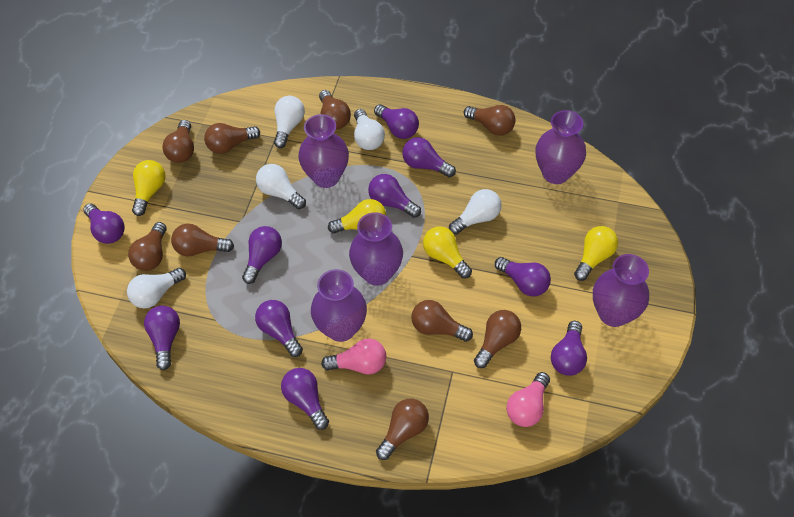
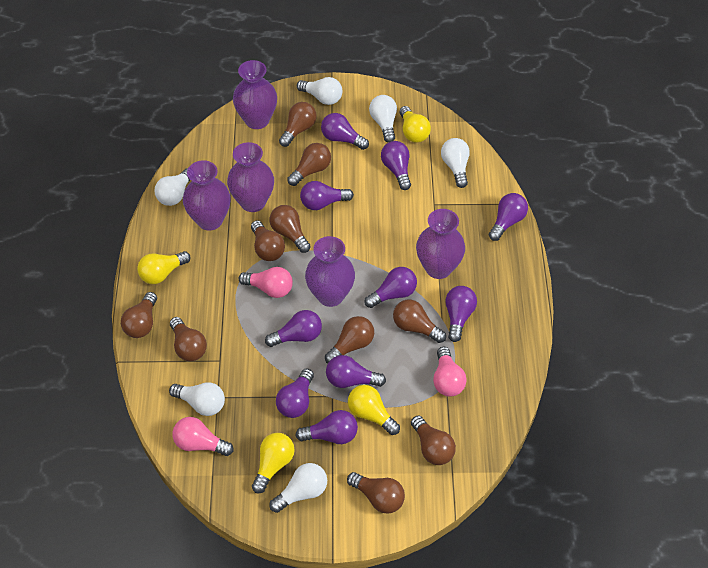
brown light bulb: [128,222,167,271] [162,120,194,163] [171,224,234,257] [204,123,260,154] [319,90,351,129] [376,399,429,460] [412,300,473,342] [464,105,516,136] [474,310,521,368] = 9 -> [121,292,157,338] [170,317,207,361] [251,220,285,261] [270,205,311,253] [279,102,317,147] [287,143,331,186] [325,316,374,363] [347,472,405,514] [393,300,446,343] [411,415,456,465] = 10
pink light bulb: [321,339,386,375] [506,372,550,427] = 2 -> [172,417,234,456] [238,267,293,298] [433,347,467,397] = 3
white light bulb: [127,268,186,309] [256,164,306,209] [274,96,305,148] [354,109,385,150] [449,189,501,234] = 5 -> [155,168,190,206] [169,382,225,416] [269,463,327,513] [297,77,342,105] [369,95,397,143] [441,138,470,188] = 6

